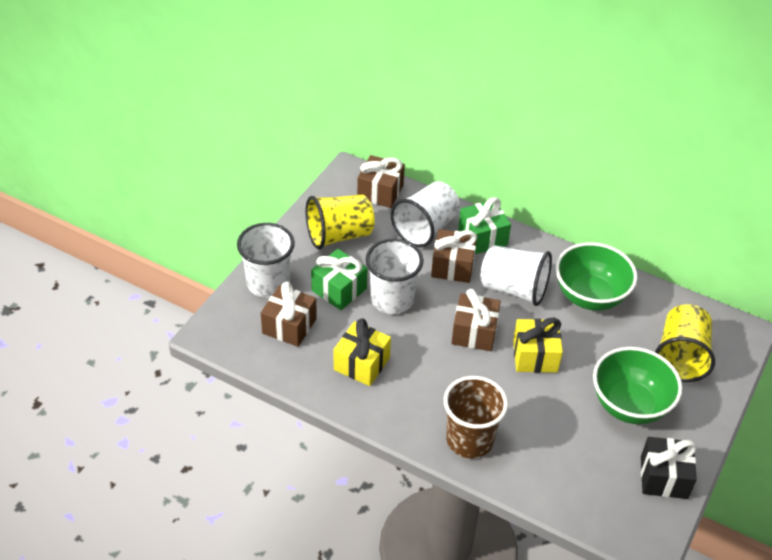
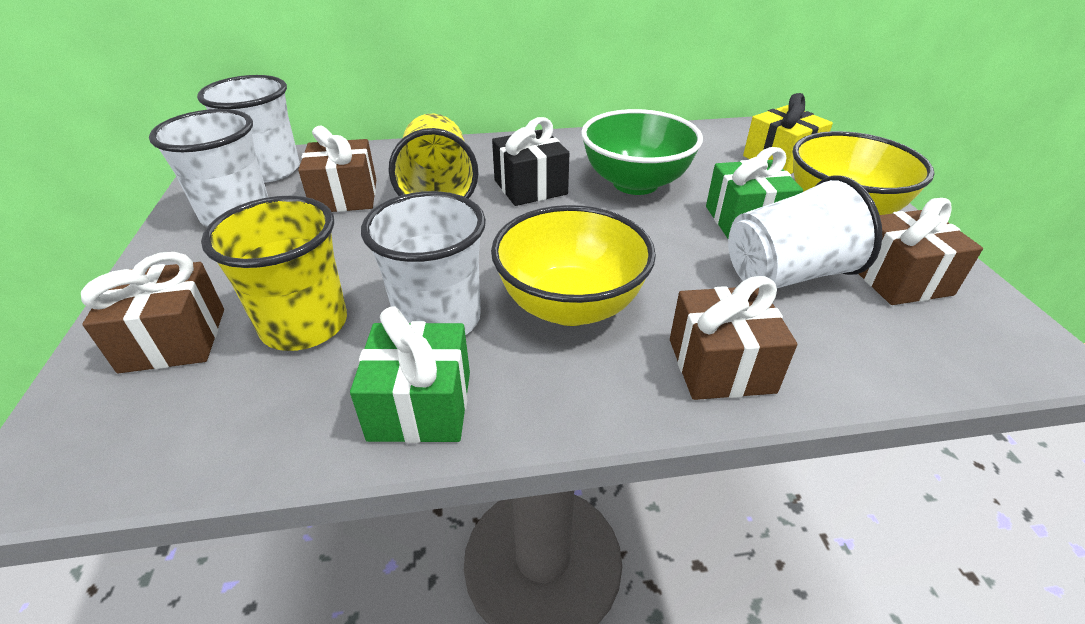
brown cup: [444,376,508,458] = 1 -> none = 0
green bowl: [556,242,637,311] [593,347,682,424] = 2 -> [581,109,703,195] = 1
yellow bowl: none = 0 -> [491,205,656,326] [792,131,934,215] = 2
yellow gift: [334,318,391,386] [513,318,563,373] = 2 -> [743,93,833,174] = 1

